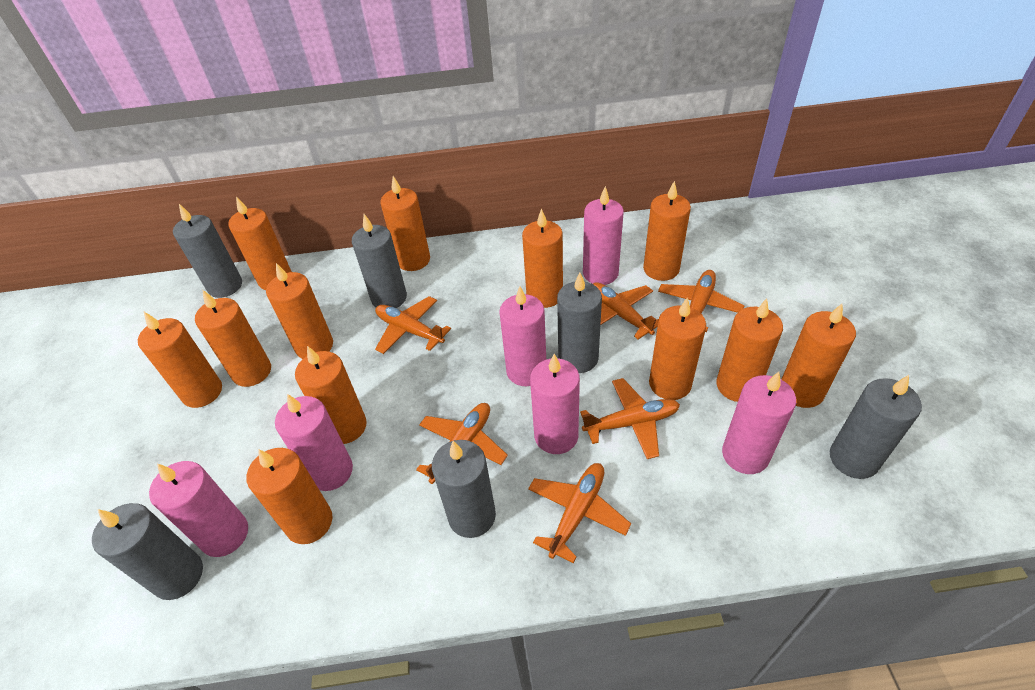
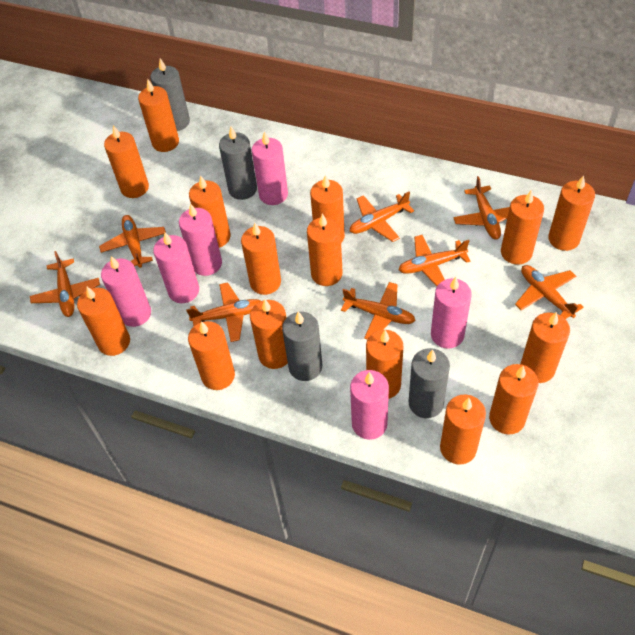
grey candle: [92,503,203,600] [173,204,242,298] [352,214,407,308] [432,440,496,538] [557,273,602,373] [830,375,922,479] = 6 -> [150,58,190,131] [219,127,257,200] [282,311,322,381] [408,348,450,418] = 4
orange candle: [138,312,222,408] [195,290,271,387] [228,197,292,290] [247,448,333,544] [266,263,333,359] [295,346,367,444] [380,176,430,271] [522,209,563,308] [643,181,691,281] [649,297,706,400] [716,299,783,402] [781,304,856,408] = 12 -> [77,287,130,356] [104,125,149,198] [138,79,179,152] [188,321,235,390] [189,175,231,248] [241,223,281,295] [250,299,288,369] [307,213,343,286] [310,175,345,243] [366,330,403,399] [440,394,486,465] [489,364,538,434] [501,190,544,265] [521,312,570,383] [548,175,595,251] = 15
orange plane: [375,296,451,354] [416,403,508,484] [528,463,631,563] [580,378,680,459] [593,282,659,340] [658,270,744,332] = 6 -> [30,251,100,317] [99,215,166,268] [186,282,261,342] [341,282,416,339] [350,191,414,242] [398,235,470,286] [453,176,510,240] [515,265,584,319] = 8

